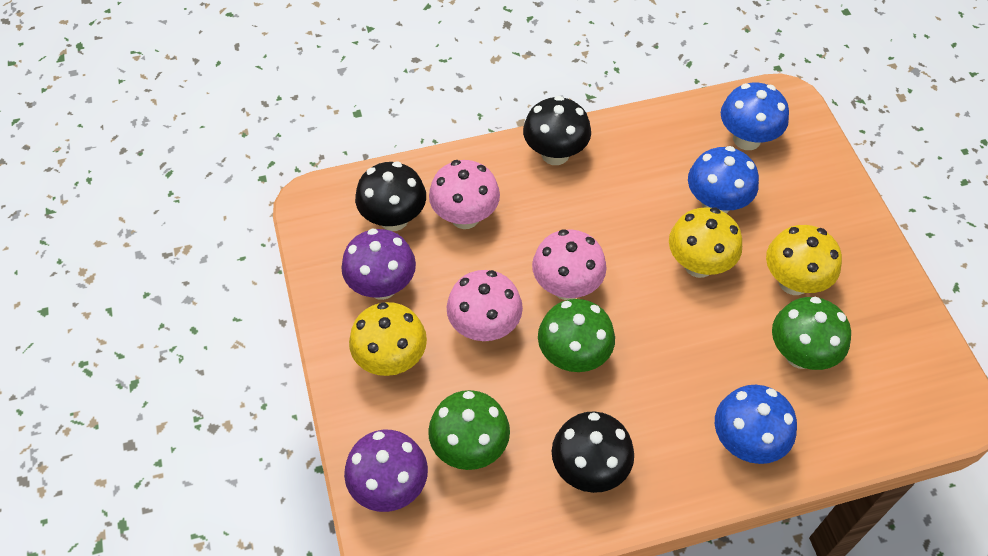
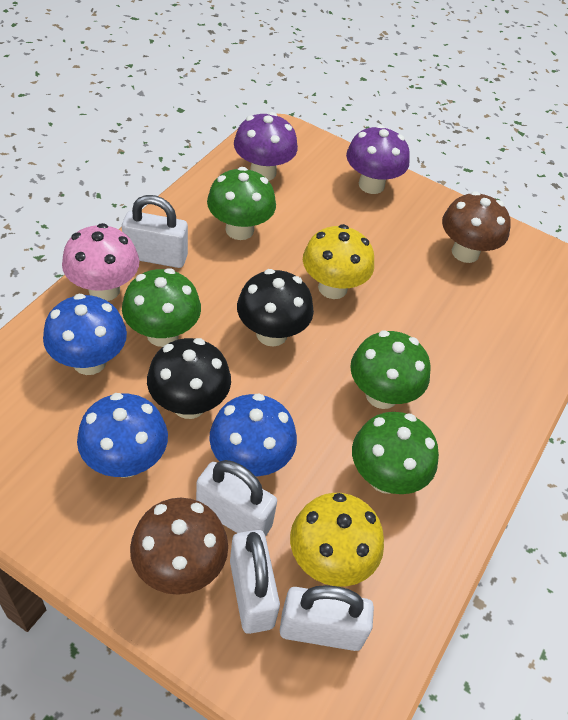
black mushroom: [355,162,426,231] [523,96,591,165] [552,411,634,493] = 3 -> [147,338,231,419] [237,269,314,347] = 2
brown mushroom: none = 0 -> [130,498,228,595] [442,191,511,263] = 2
green mushroom: [428,390,510,470] [538,299,615,372] [772,297,851,370] = 3 -> [122,268,201,347] [207,167,276,240] [350,331,431,409] [352,412,439,494] = 4
pink mushroom: [429,160,500,229] [447,270,523,341] [532,229,607,300] = 3 -> [62,223,139,301] = 1
white padlock: none = 0 -> [122,195,188,268] [196,460,277,537] [230,530,280,634] [280,585,374,651] = 4
yellow mushroom: [349,302,427,376] [669,207,742,278] [766,225,842,295] = 3 -> [290,493,384,587] [303,224,374,299] = 2

